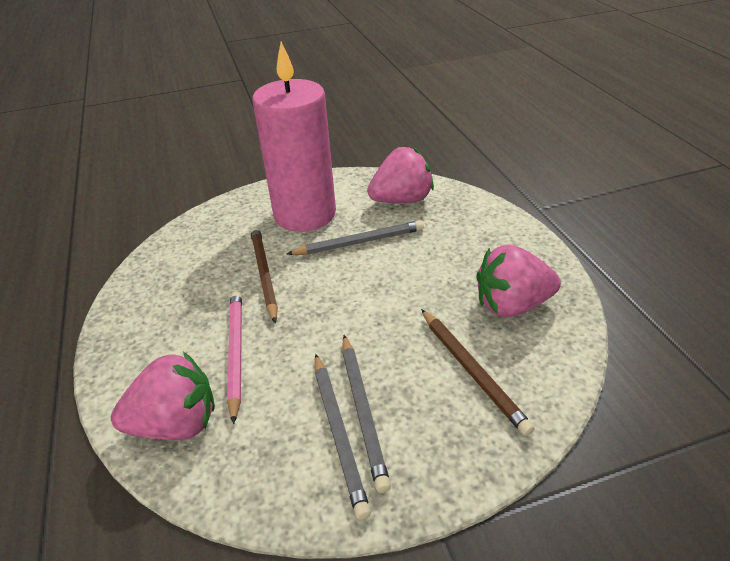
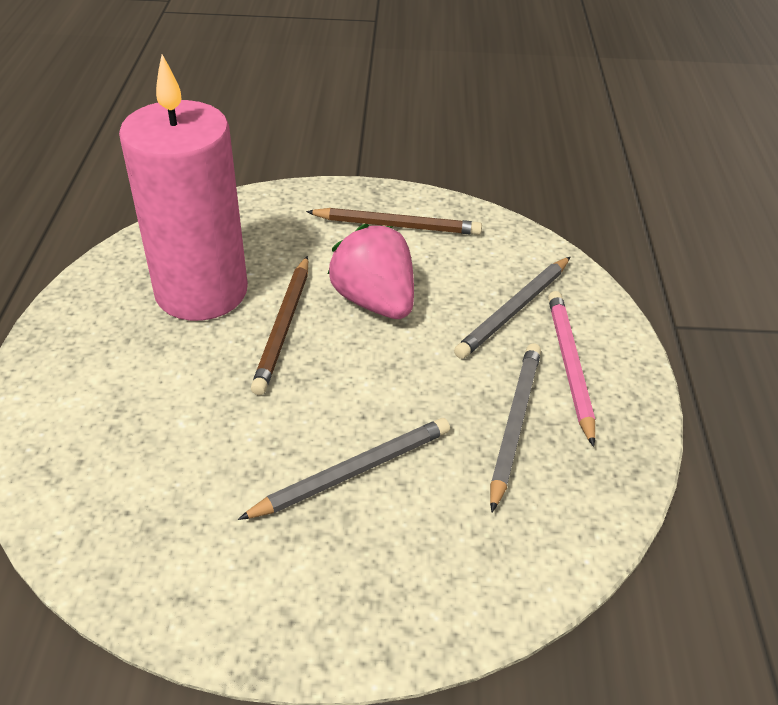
pink strawberry: [111,352,215,440] [367,147,434,203] [477,244,561,317] = 3 -> [327,224,414,319] = 1

